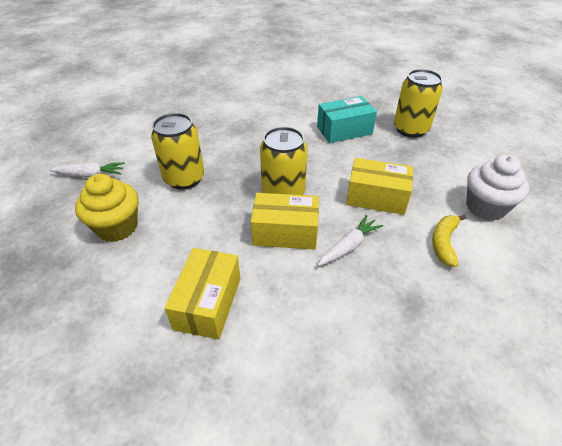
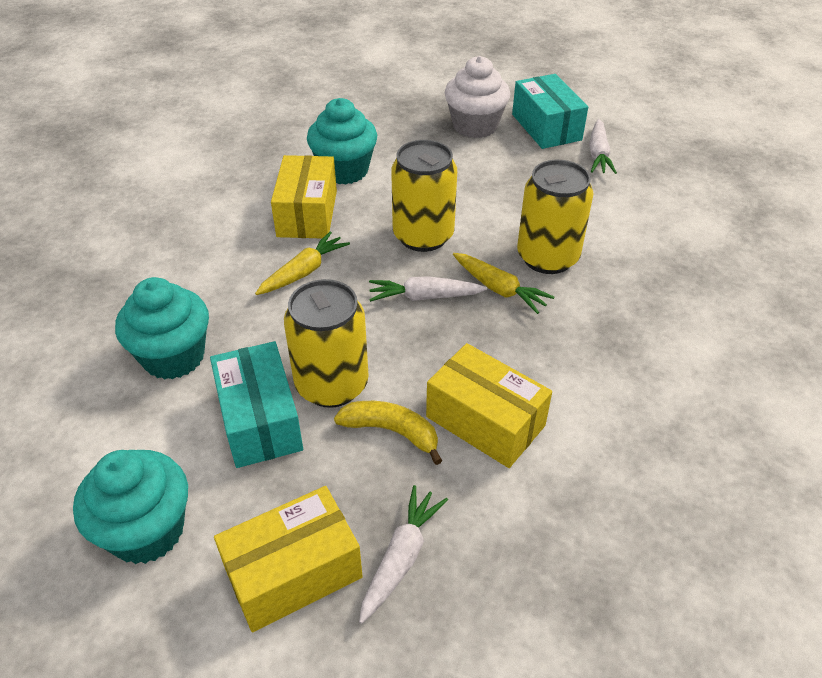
turquoise box: [317,96,377,143] = 1 -> [210,341,303,468] [512,74,588,149] = 2
turquoise cupcake: none = 0 -> [73,450,188,564] [115,277,209,380] [307,98,377,185] = 3
white carrot: [49,162,125,177] [318,215,383,266] = 2 -> [359,485,448,624] [369,276,487,302] [589,119,617,174] = 3
yellow carrot: none = 0 -> [255,232,350,295] [453,253,554,314] = 2
yellow cupcake: [75,174,138,242] = 1 -> none = 0

